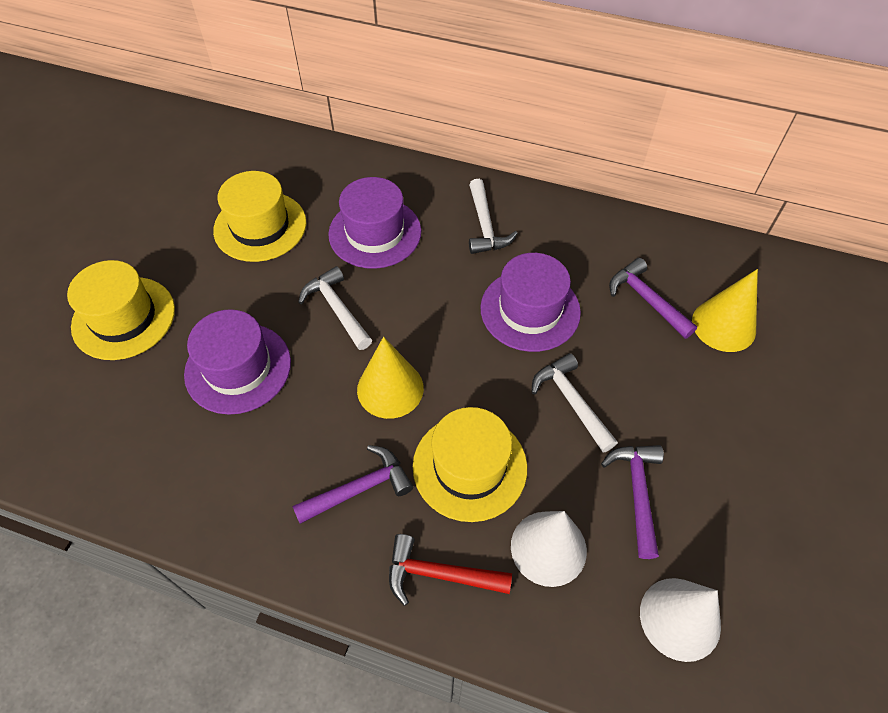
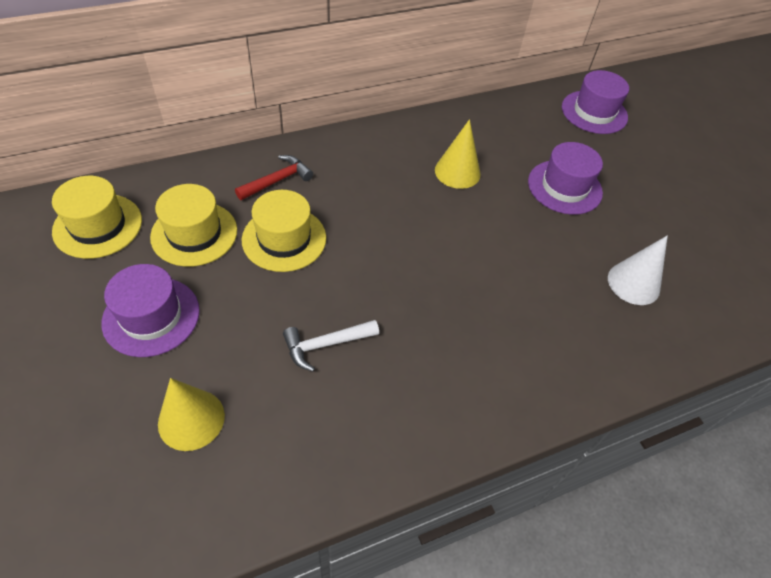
purple hammer: [293,445,413,524] [601,445,664,559] [609,258,697,339] = 3 -> none = 0
white cone: [511,511,587,587] [640,578,721,662] = 2 -> [608,235,668,305] = 1
white hammer: [298,266,372,350] [469,179,518,254] [531,353,618,453] = 3 -> [283,320,379,372] = 1

